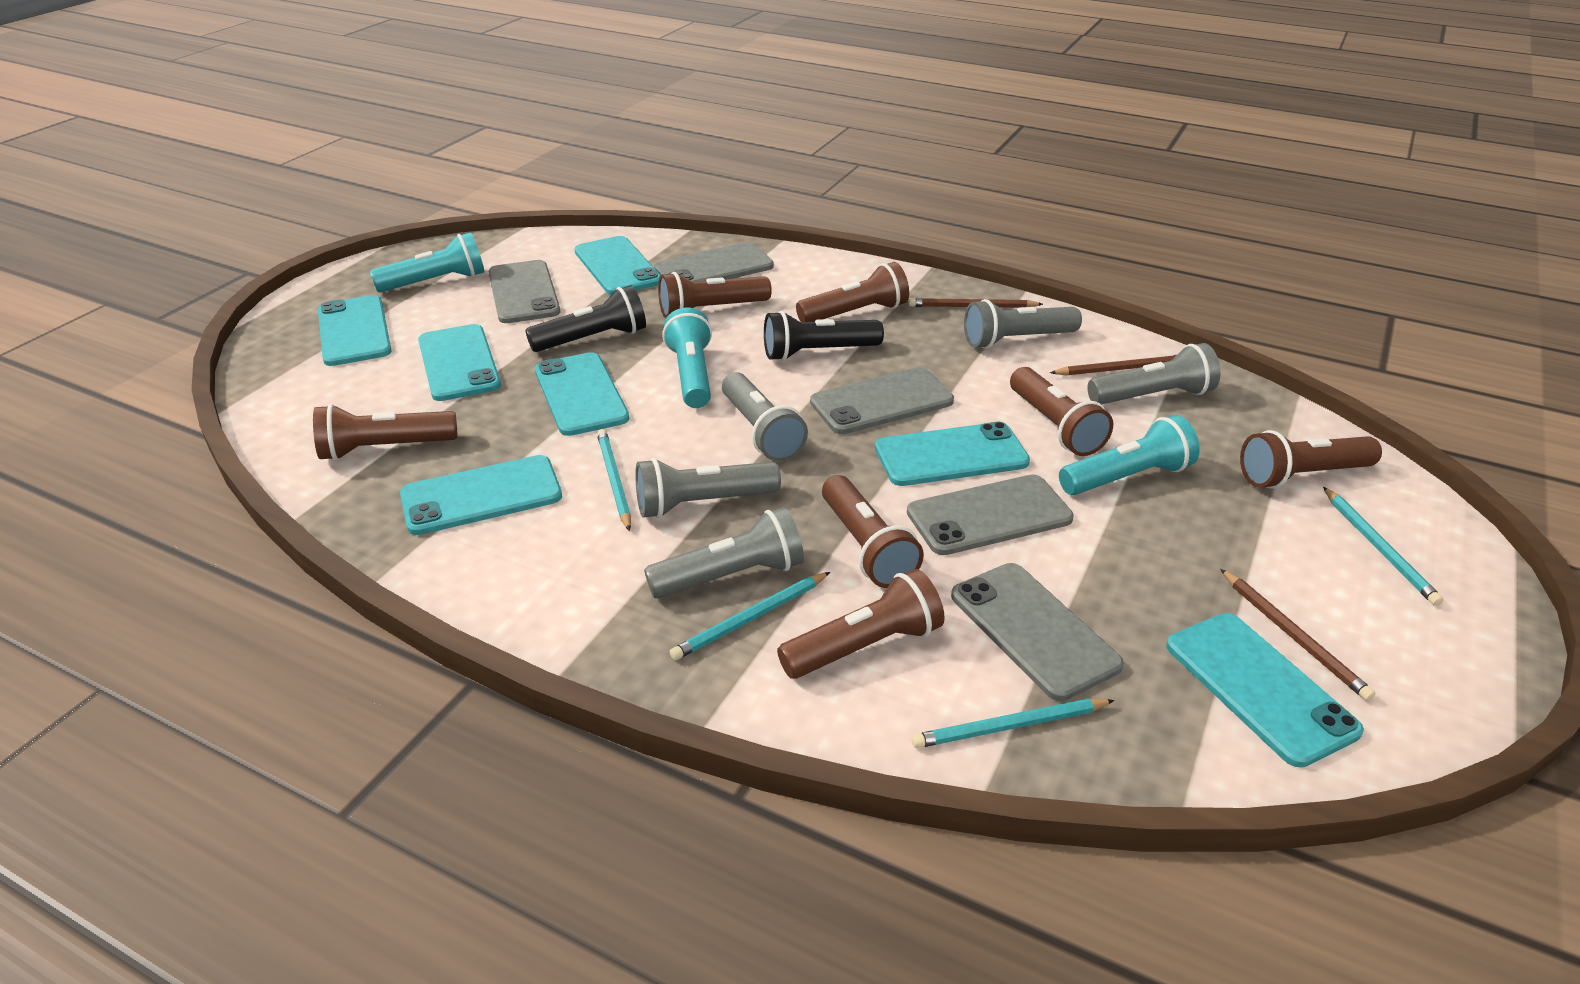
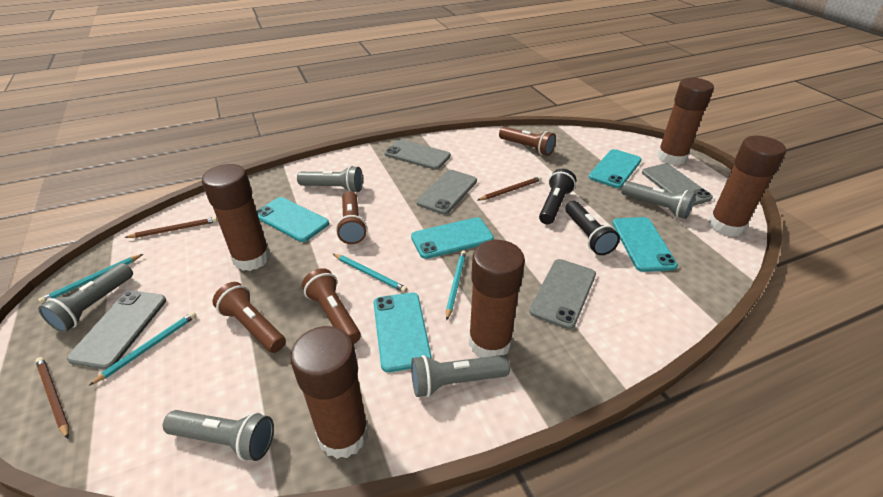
brown flashlight: [313,404,458,461] [658,272,772,318] [777,569,945,679] [796,262,909,322] [822,475,924,588] [1010,367,1113,456] [1240,430,1382,489] = 7 -> [213,282,286,353] [302,268,361,344] [336,191,367,244] [499,127,556,156] = 4
brown glue stick: none = 0 -> [202,164,271,271] [290,326,369,459] [469,240,525,357] [657,78,714,165] [708,136,786,237] = 5
turquoise flashlight: [370,232,485,292] [662,308,712,408] [1059,415,1200,495] = 3 -> none = 0
turquoise phone: [318,295,392,366] [400,455,562,535] [418,324,501,401] [535,352,629,436] [574,236,660,295] [875,422,1030,486] [1166,613,1364,768] = 7 -> [257,197,329,242] [373,293,432,372] [411,217,494,259] [589,149,642,188] [612,217,678,272] = 5

